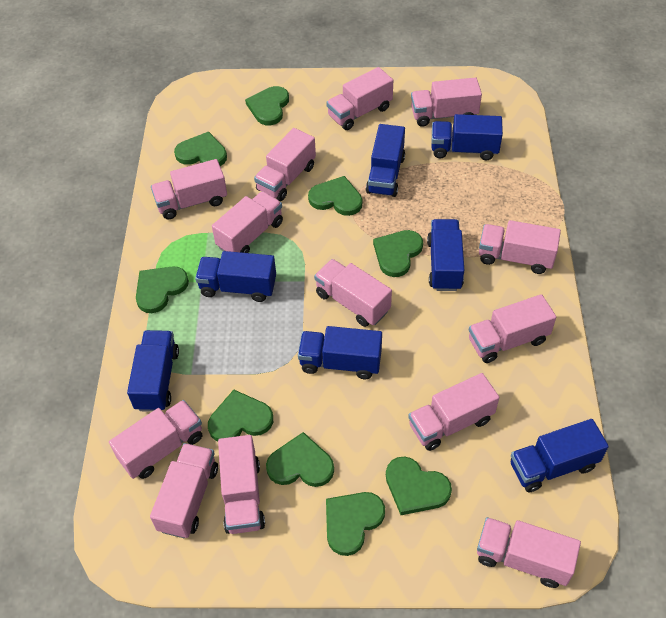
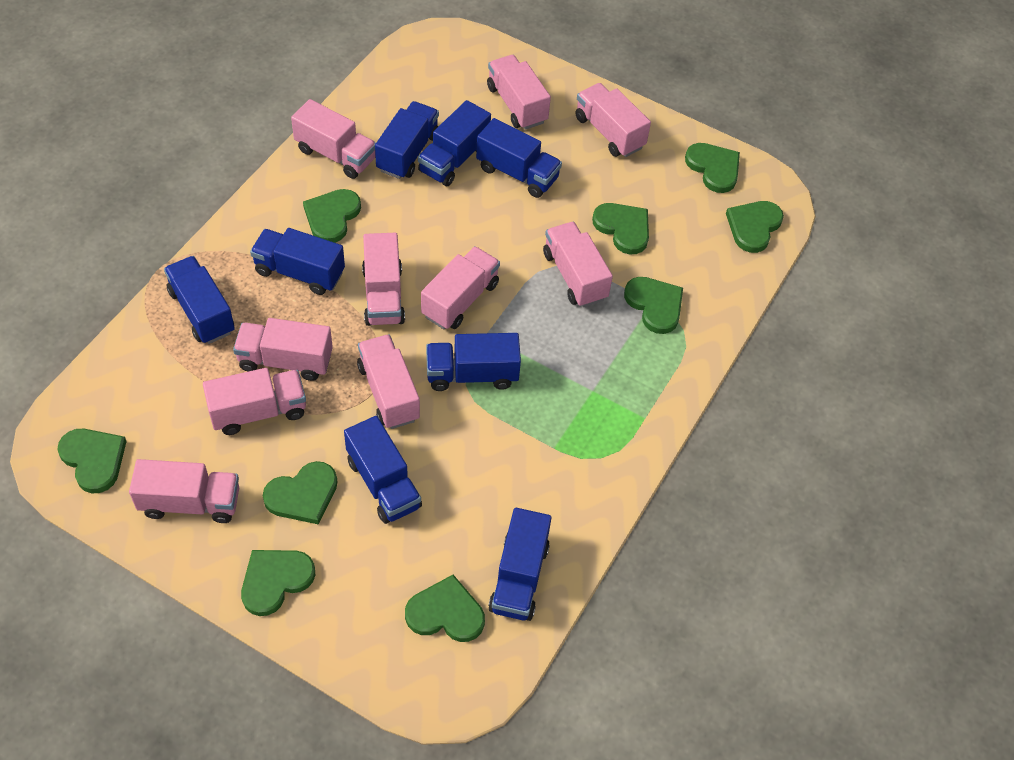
blue truck: [127,330,179,412] [195,251,276,302] [298,326,382,379] [366,124,405,197] [427,219,464,291] [431,114,503,160] [511,419,609,492] = 7 -> [164,256,235,344] [250,228,345,295] [344,416,422,524] [375,101,439,179] [418,100,491,186] [426,333,521,391] [476,118,562,198] [488,508,552,621] = 8
pink truck: [109,400,202,479] [150,443,218,538] [151,159,227,220] [212,191,283,253] [218,435,265,534] [254,128,316,201] [314,259,392,327] [326,67,393,130] [408,373,499,451] [411,78,482,127] [469,294,556,363] [477,517,581,588] [479,220,561,274] = 13 -> [129,459,239,523] [203,368,306,435] [233,318,333,381] [291,99,376,179] [357,334,420,429] [362,233,405,326] [421,246,500,329] [487,55,551,130] [543,222,613,307] [575,83,651,157] = 10

